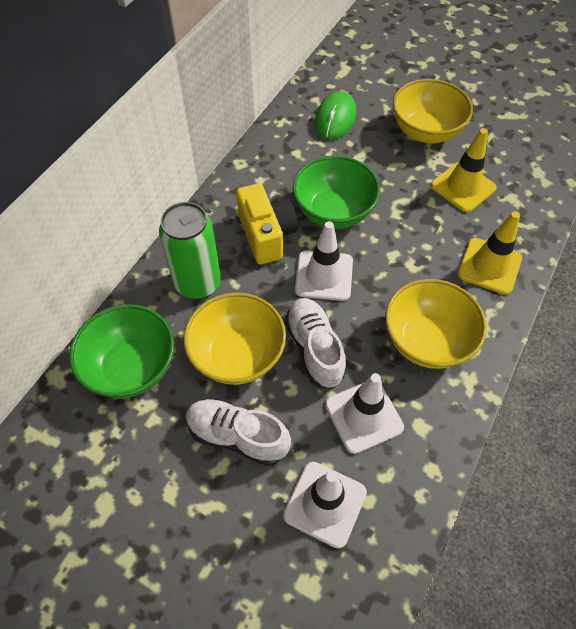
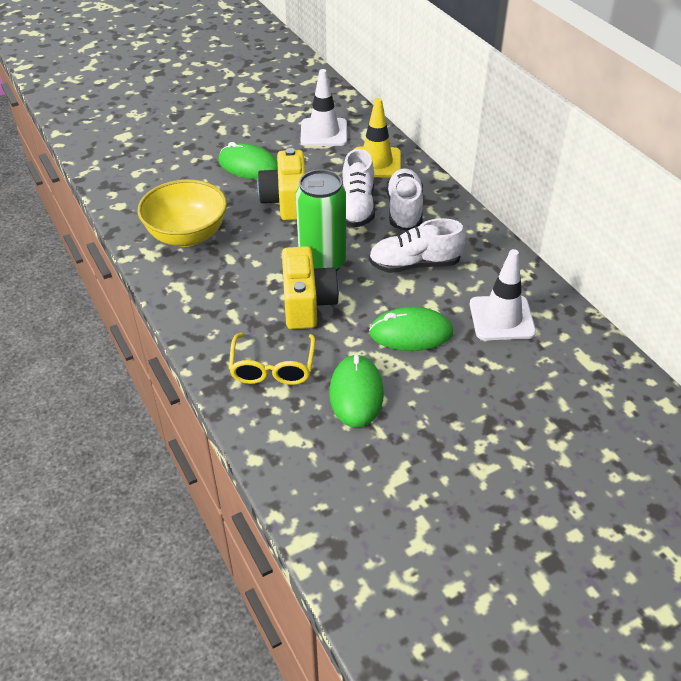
green bowl: [69,304,174,398] [293,155,380,229] = 2 -> none = 0
green mouse: [315,91,356,140] = 1 -> [218,142,278,179] [329,354,384,428] [369,307,453,351] = 3
white shoe: [186,399,291,466] [285,298,346,389] = 2 -> [342,149,375,227] [369,218,465,273] [386,168,423,231] = 3
white traffic cone: [283,462,367,548] [295,221,353,301] [325,373,404,454] = 3 -> [301,69,347,146] [470,249,536,340] = 2
yellow bowl: [184,292,286,385] [385,279,487,369] [393,79,473,143] = 3 -> [138,179,227,247] = 1
yellow camera: [236,183,298,264] = 1 -> [257,148,305,221] [282,246,339,329] = 2
yellow glasses: none = 0 -> [229,333,316,385] = 1
yellow traffic cone: [431,128,497,212] [458,211,522,295] = 2 -> [353,98,401,178] = 1

